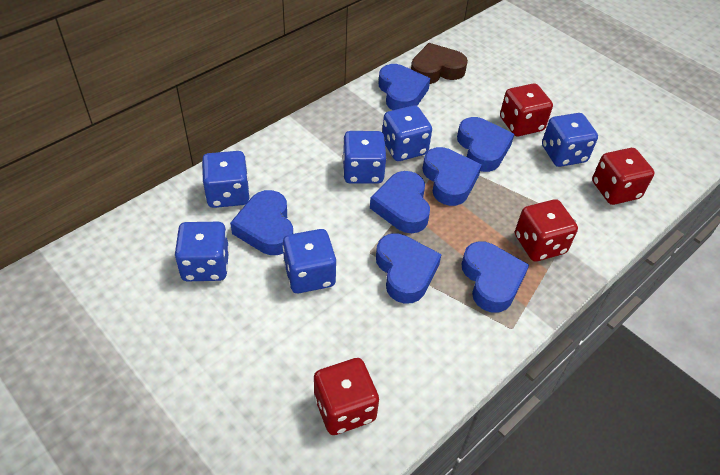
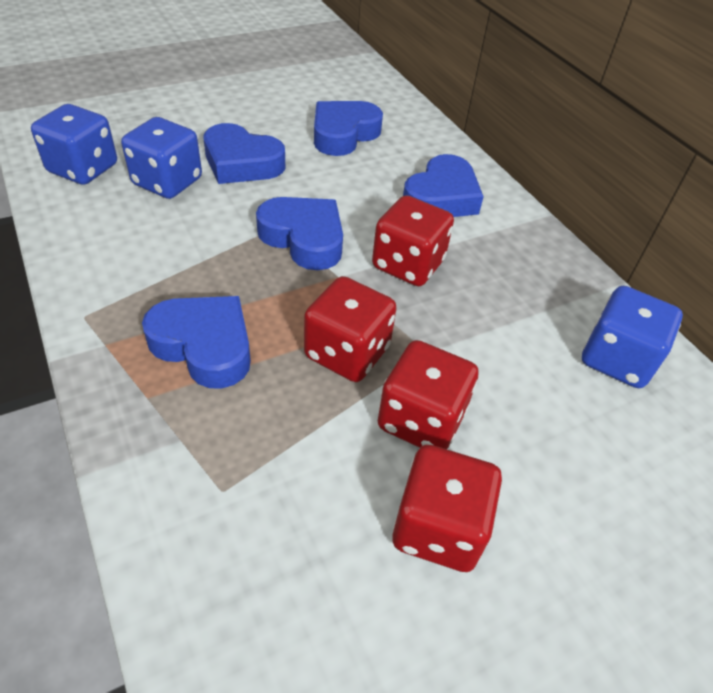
blue dice: [175,222,229,281] [202,151,250,208] [282,229,336,293] [343,131,387,184] [382,105,432,161] [542,113,598,167] = 6 -> [31,104,117,185] [121,117,202,199] [582,286,683,388] = 3
blue heart: [230,190,293,255] [370,171,430,233] [376,233,442,304] [379,64,430,110] [423,147,482,206] [457,117,514,172] [461,241,529,312] = 7 -> [142,296,251,389] [204,123,285,184] [256,197,343,270] [314,101,383,156] [403,154,484,217] = 5
brown heart: [411,43,468,84] = 1 -> none = 0

